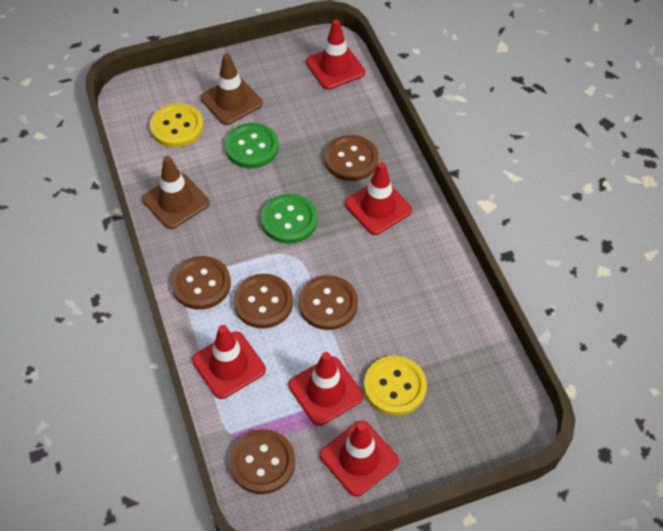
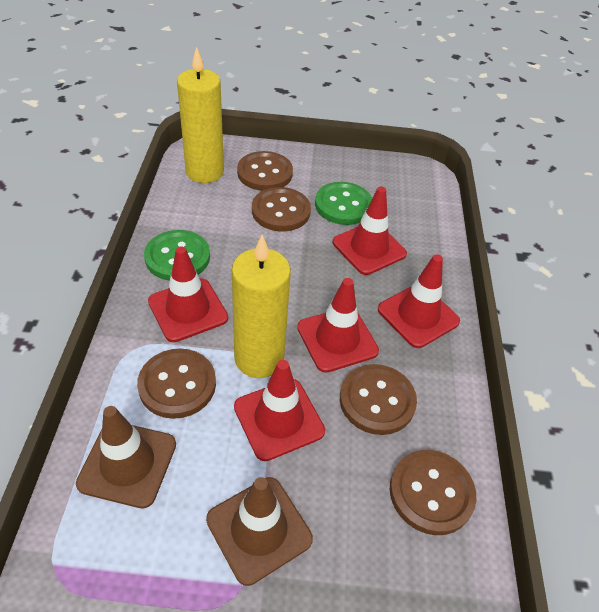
yellow button: [150,103,204,148] [364,356,427,416] = 2 -> none = 0
yellow candle: none = 0 -> [177,47,224,183] [232,235,291,378] = 2

